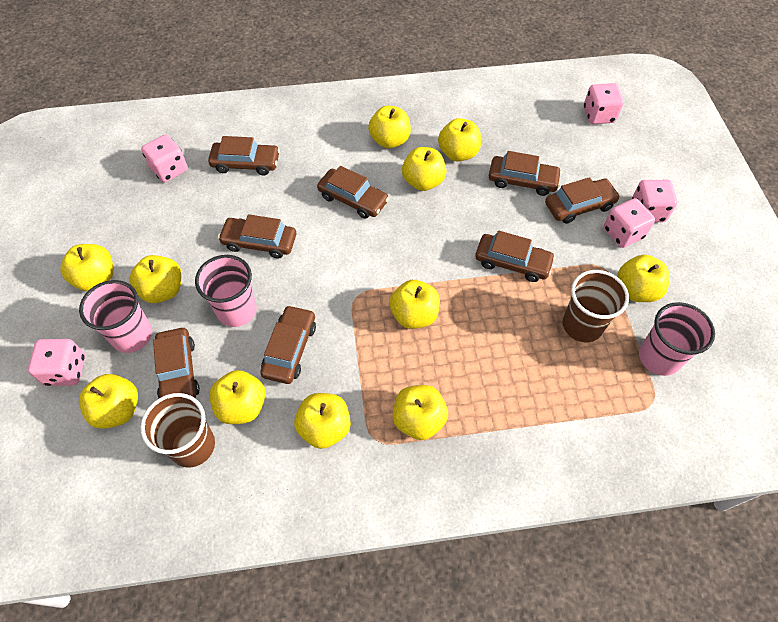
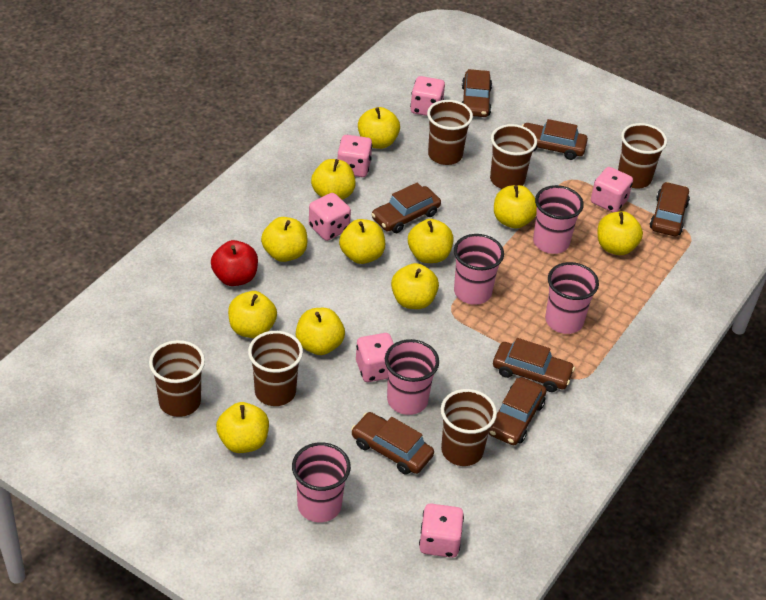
brown car: [153,328,200,399] [208,136,280,176] [218,214,296,259] [260,305,316,384] [317,166,389,219] [475,230,555,282] [489,151,562,196] [545,177,620,224] = 8 -> [351,412,434,475] [371,183,441,233] [462,69,492,117] [489,377,546,445] [493,338,575,392] [522,119,588,160] [650,182,690,236] = 7
brown cup: [140,393,215,468] [563,270,629,342] = 2 -> [149,340,205,417] [248,331,303,406] [427,100,473,165] [441,389,497,466] [490,124,537,189] [618,123,667,189] = 6
pink cup: [79,280,152,353] [195,255,257,327] [639,302,715,376] = 3 -> [292,442,351,522] [385,339,439,415] [454,234,504,305] [533,185,584,254] [545,262,599,334] = 5
pink dice: [28,339,85,386] [141,135,188,182] [584,83,624,124] [604,198,655,248] [632,180,677,222] = 5 -> [309,193,351,241] [338,135,372,177] [356,333,394,382] [410,76,445,116] [419,504,464,558] [591,167,633,213] = 6
red apple: none = 0 -> [211,240,258,286] = 1

